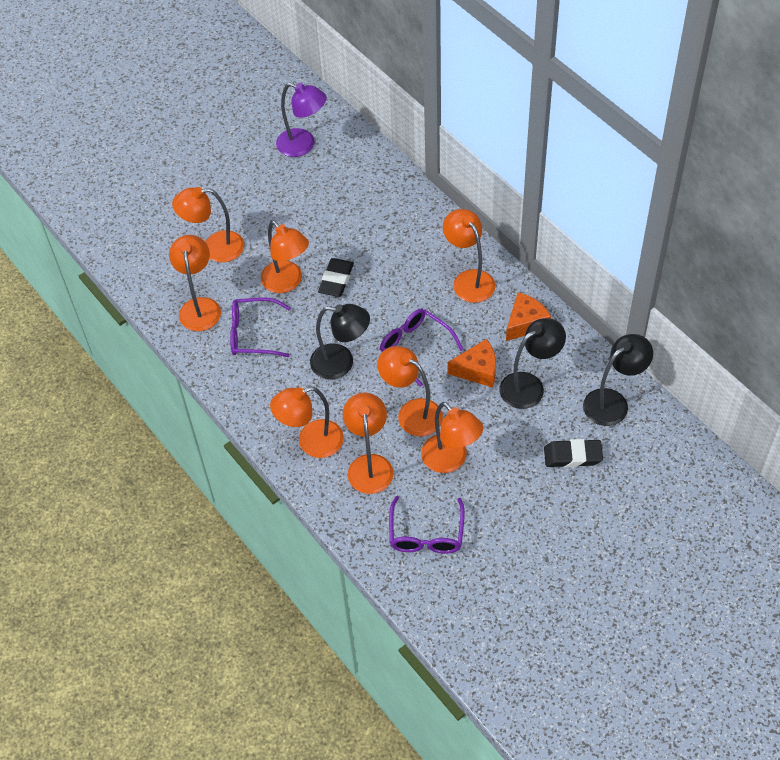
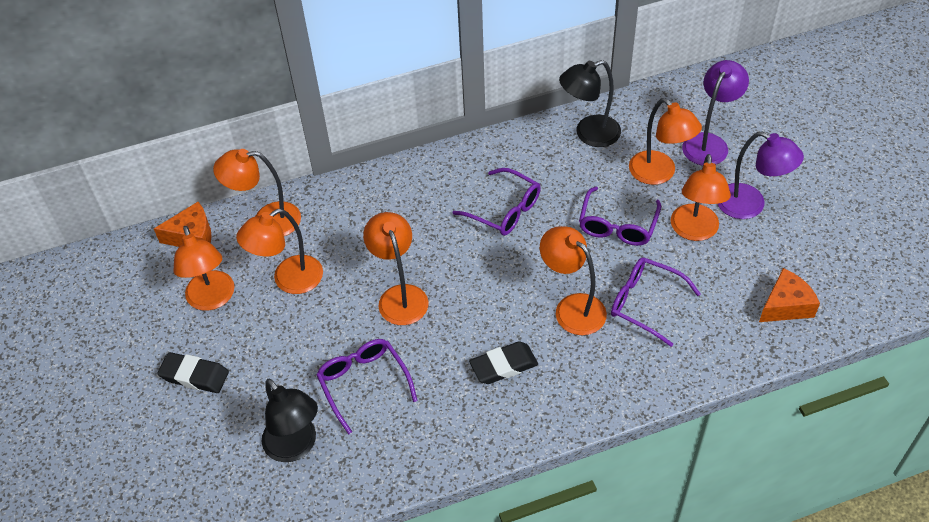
black lamp: [310,304,370,379] [499,318,566,409] [583,334,653,426] = 3 -> [262,379,318,462] [559,60,621,147] = 2
orange lamp: [169,235,221,331] [172,187,244,262] [261,220,309,293] [270,387,344,458] [343,393,393,494] [377,346,443,436] [421,402,483,473] [443,209,495,303] = 8 -> [173,226,234,311] [213,149,301,236] [236,209,323,294] [363,212,429,325] [540,226,607,335] [629,98,702,185] [671,154,731,241] = 7
purple glasses: [230,297,291,357] [380,309,463,387] [389,496,465,554] = 3 -> [316,339,418,435] [453,168,541,236] [579,187,661,246] [611,257,701,347] = 4
purple lamp: [276,83,327,157] = 1 -> [682,60,749,166] [718,132,804,219] = 2

